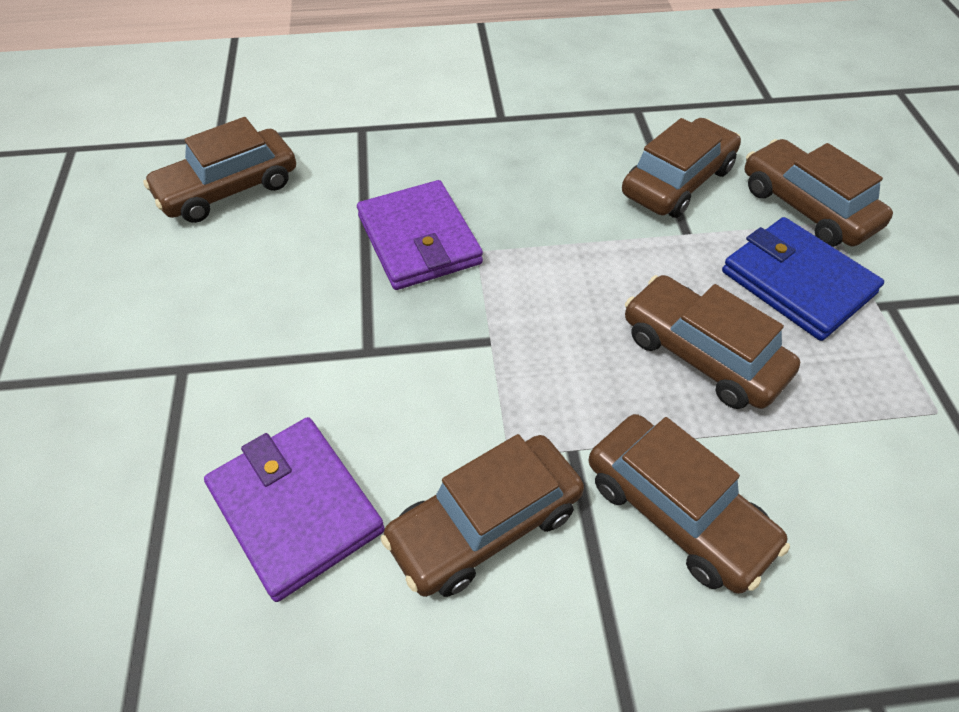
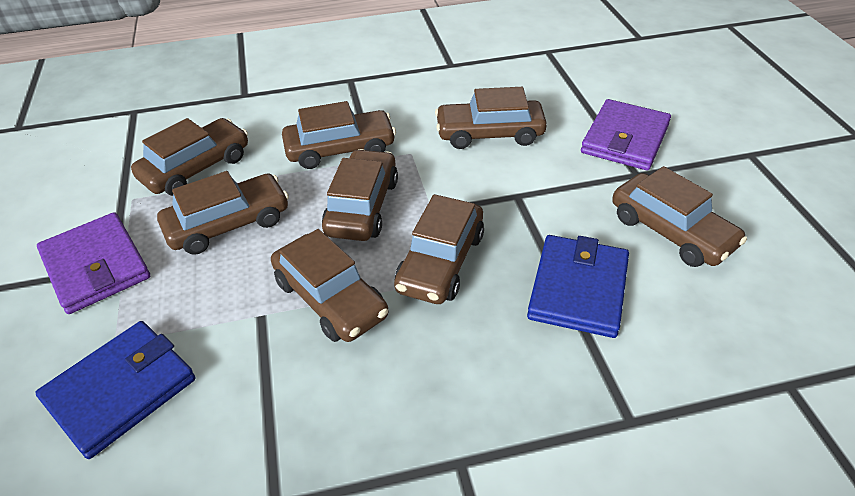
blue wallet: [722,217,884,341] = 1 -> [35,321,195,459] [527,235,629,338] = 2
brown car: [143,117,296,223] [380,434,584,597] [589,414,790,594] [622,118,741,218] [625,275,800,409] [745,139,893,247] = 6 -> [131,118,248,196] [157,171,289,255] [271,229,389,342] [282,101,396,169] [322,149,398,241] [394,194,484,304] [435,87,547,149] [612,166,747,267] = 8

